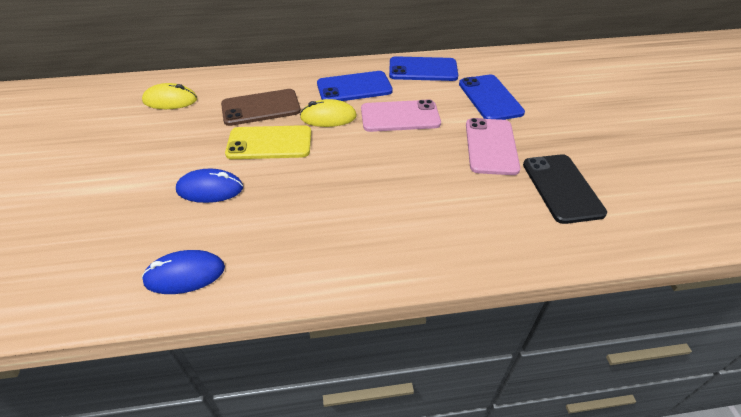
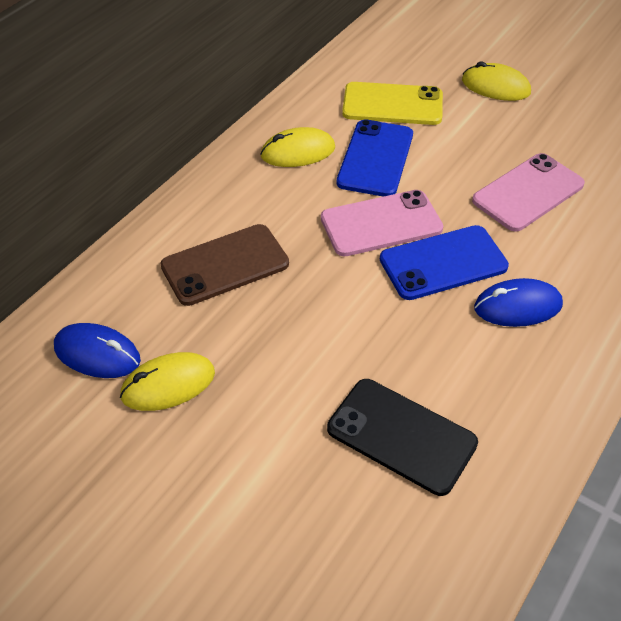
blue phone: [317,71,393,101] [389,56,458,81] [459,74,525,120] = 3 -> [336,119,413,197] [380,225,509,300] = 2
yellow mouse: [142,83,197,109] [300,99,357,127] = 2 -> [120,352,215,411] [260,127,335,167] [462,62,531,101] = 3

